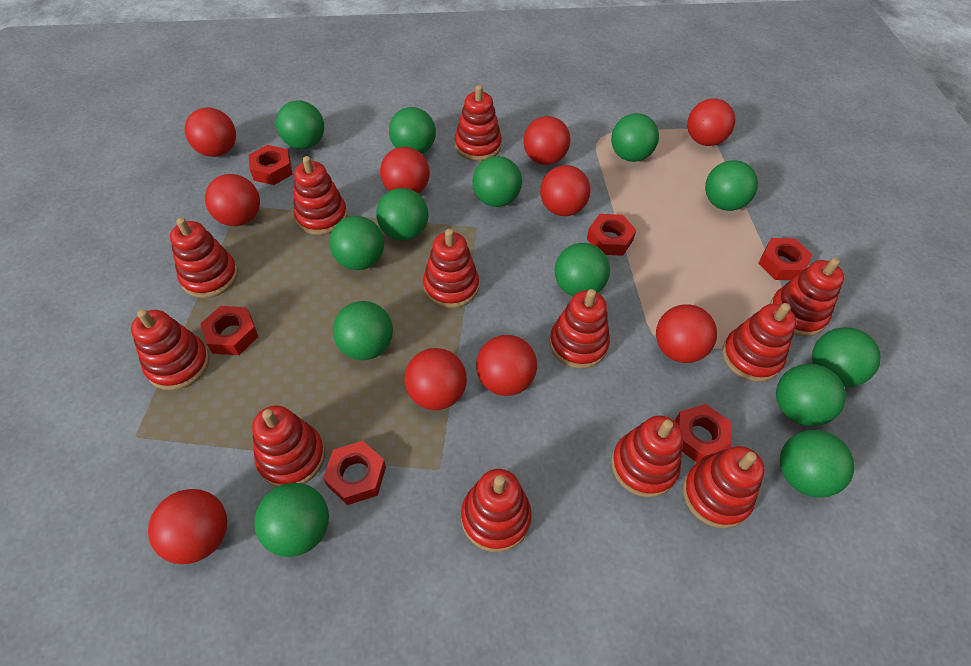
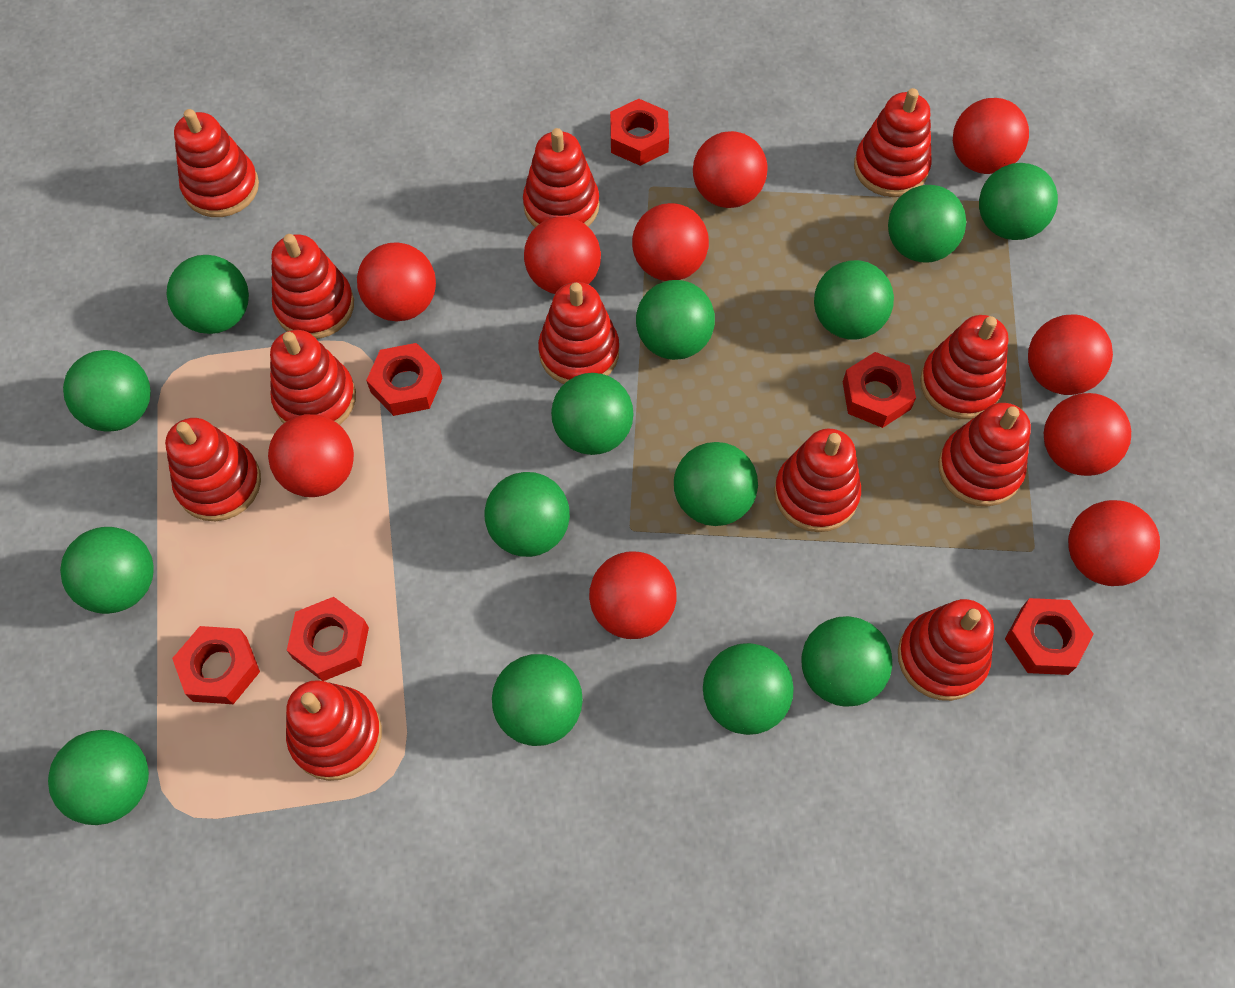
green ball: [254,483,329,557] [276,100,324,149] [329,216,384,270] [333,301,393,360] [376,188,429,241] [389,107,436,154] [472,156,522,207] [555,243,610,296] [611,113,659,162] [705,160,758,211] [776,364,846,426] [780,430,855,498] [812,327,881,387] = 13 -> [48,730,149,825] [60,527,154,614] [63,350,151,432] [167,255,249,334] [485,472,570,557] [492,654,583,746] [551,373,634,455] [636,280,715,360] [674,442,758,526] [703,643,794,735] [802,616,892,707] [814,260,894,340] [888,185,966,263] [979,163,1058,240] = 14

